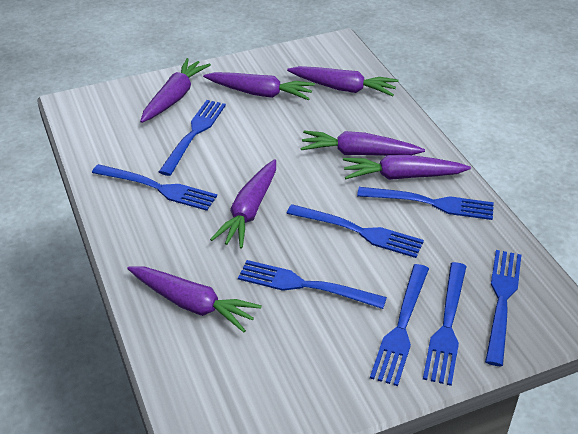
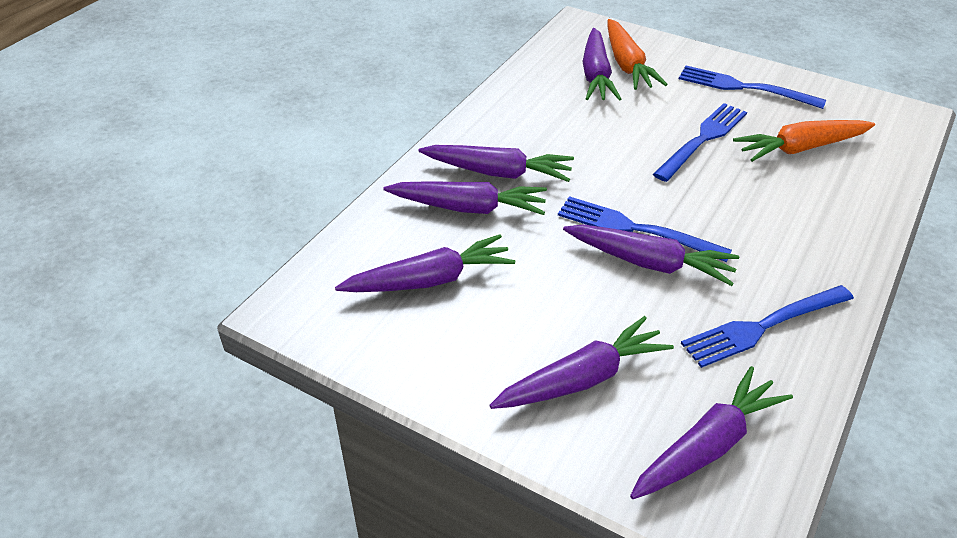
blue fork: [92,164,217,211] [159,100,226,176] [238,260,387,309] [286,204,424,258] [357,187,494,220] [370,264,429,386] [423,262,467,386] [485,250,521,366] = 8 -> [558,196,732,262] [653,103,747,182] [679,66,826,109] [681,285,854,368] = 4
orange carrot: none = 0 -> [608,19,667,90] [733,120,875,162] = 2

